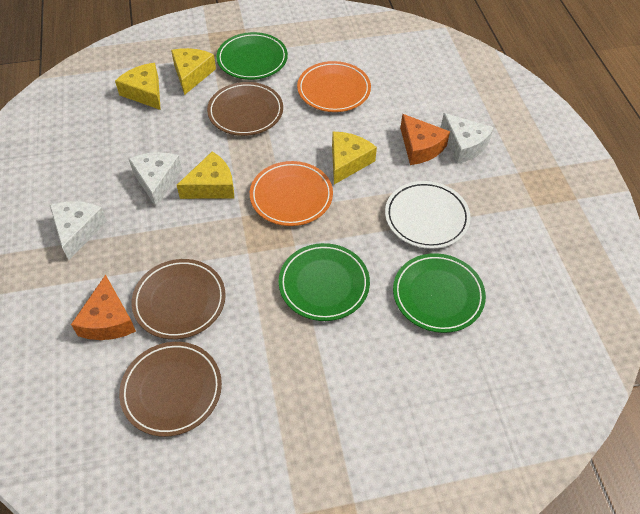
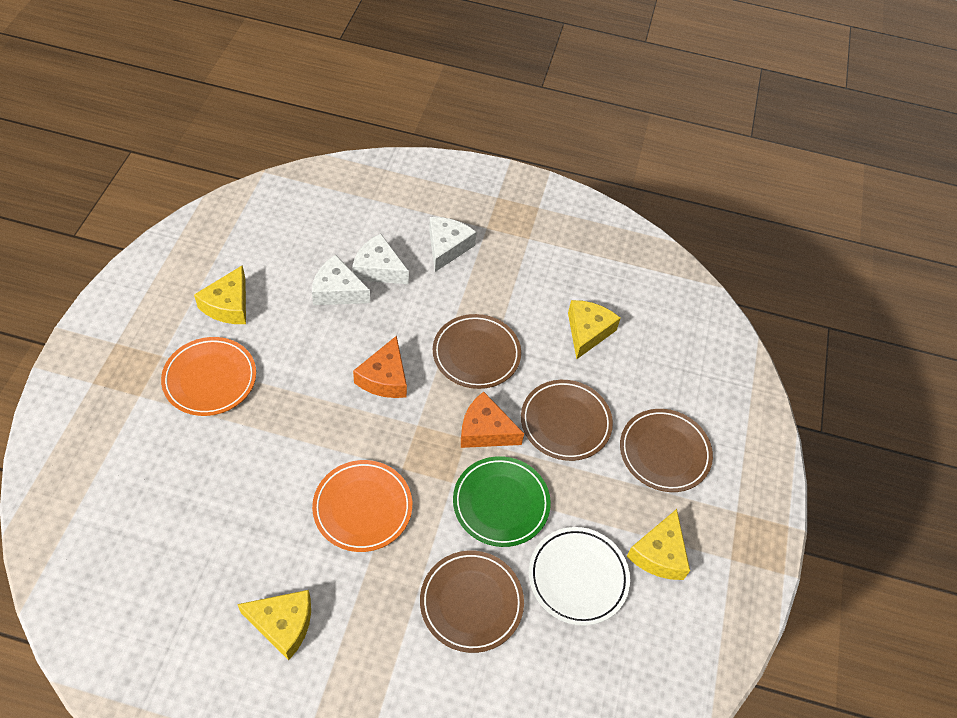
brown plate: [119,342,222,437] [131,259,226,339] [207,82,283,136] = 3 -> [420,551,524,653] [433,314,521,389] [521,380,613,461] [620,409,713,492] = 4
green plate: [216,32,288,80] [279,243,370,321] [393,253,486,333] = 3 -> [453,456,551,547] = 1

